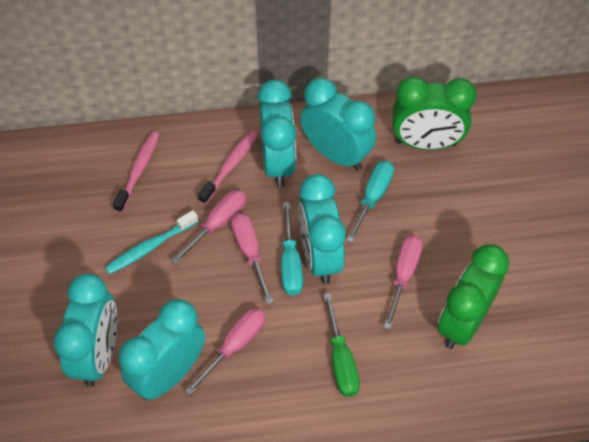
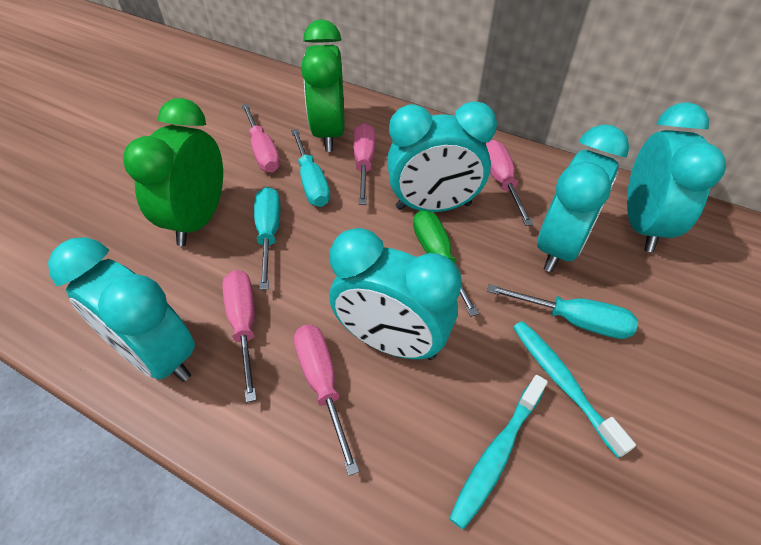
pink screwdriver: [171,190,246,265] [185,308,265,395] [231,213,273,304] [384,235,423,329] = 4 -> [222,270,257,403] [242,104,280,172] [294,325,359,476] [353,123,375,205] [486,140,533,226] = 5
pink toothbrush: [113,131,160,213] [198,130,258,205] = 2 -> none = 0
turquoise screwdriver: [281,202,303,296] [346,161,394,243] = 2 -> [254,187,280,290] [291,129,330,207] [487,284,638,339] = 3
turquoise toothbrush: [105,210,198,275] = 1 -> [449,375,548,530] [513,321,636,458] = 2

